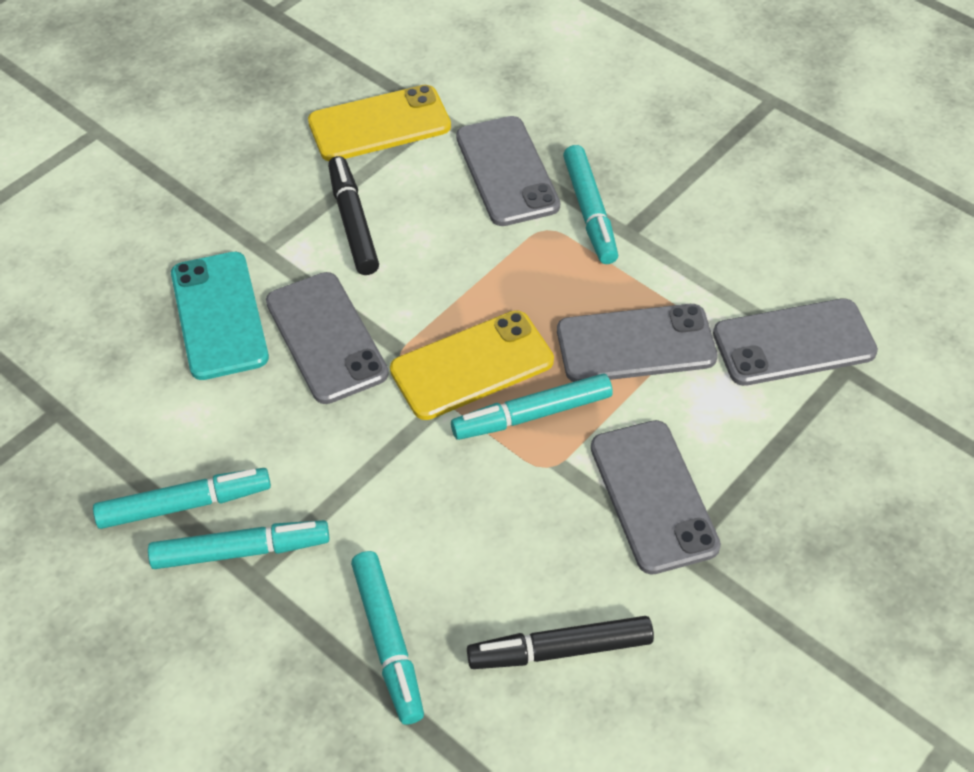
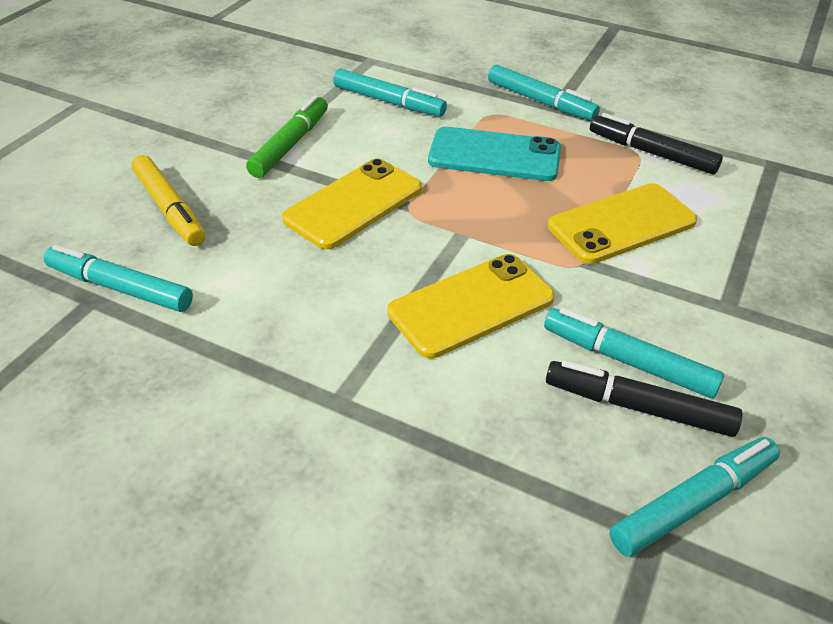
green marker: none = 0 -> [246,95,328,178] = 1
grey phone: [266,272,389,404] [456,116,560,226] [557,304,718,382] [591,420,721,574] [713,298,878,386] = 5 -> none = 0
yellow marker: none = 0 -> [131,155,205,246] = 1
yellow phone: [308,85,451,161] [390,310,554,420] = 2 -> [282,158,422,249] [388,254,555,358] [548,183,697,264] = 3

